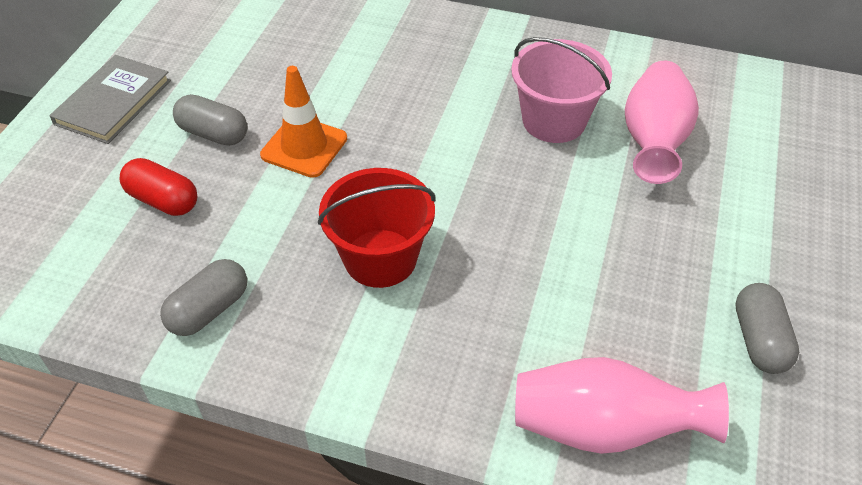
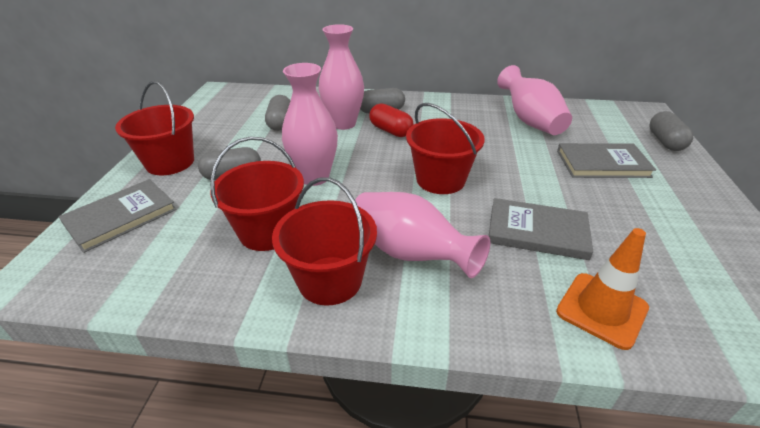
grey book: [49,55,171,144] = 1 -> [59,179,177,253] [489,198,593,260] [557,143,656,178] = 3
grey capsule: [160,259,247,336] [173,94,247,146] [735,283,799,374] = 3 -> [198,147,261,180] [265,95,290,131] [360,88,405,113] [649,111,693,151] = 4
pink bucket: [511,37,612,143] = 1 -> none = 0
pink vase: [515,357,729,454] [625,61,699,184] = 2 -> [282,63,338,186] [319,24,364,130] [355,192,490,278] [497,65,572,135] = 4
red bucket: [318,168,435,288] = 1 -> [115,81,194,175] [210,137,304,251] [272,177,377,306] [406,103,485,194] = 4

